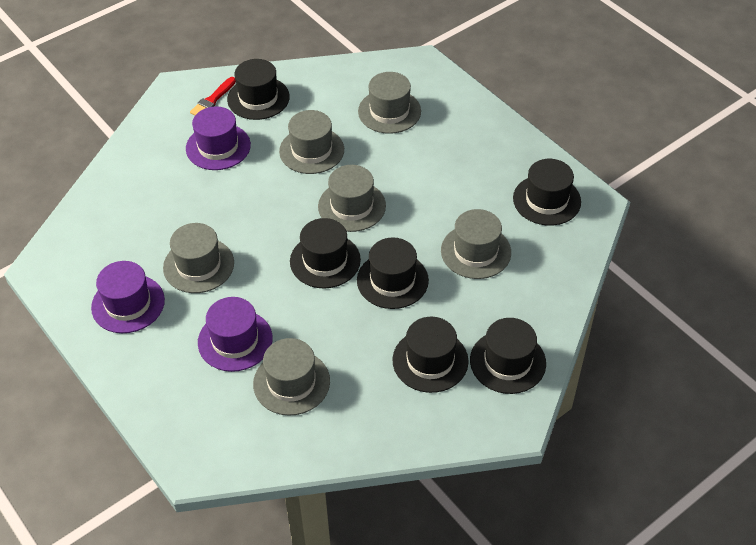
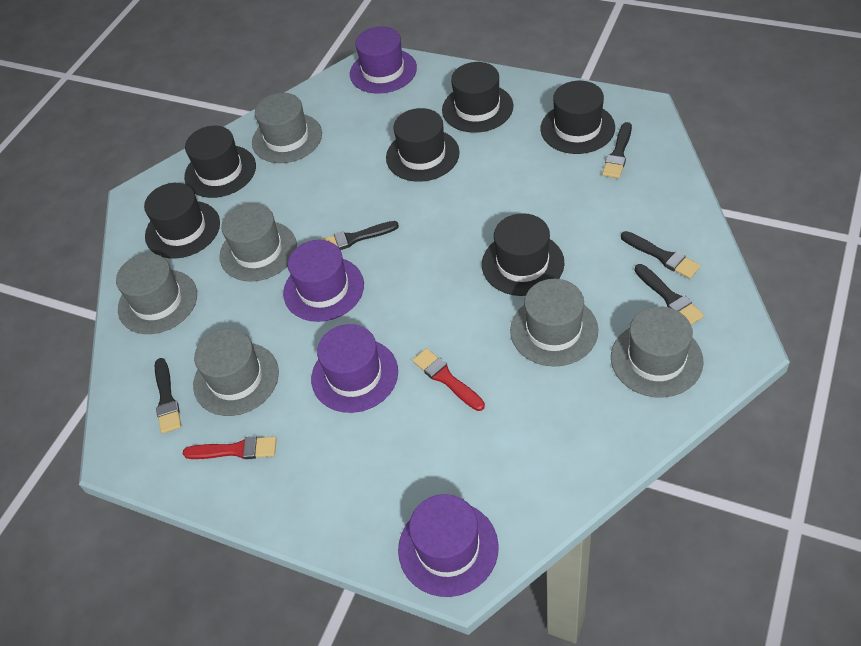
black brush: none = 0 -> [155,358,181,434] [320,221,399,250] [602,122,632,179] [621,231,701,279] [635,264,704,325] = 5
purple hat: [91,261,165,333] [186,106,251,170] [198,297,273,372] = 3 -> [283,240,364,322] [311,324,398,413] [350,26,417,94] [398,494,499,597] = 4
red brush: [190,77,236,115] = 1 -> [183,436,277,459] [412,348,485,411] = 2

